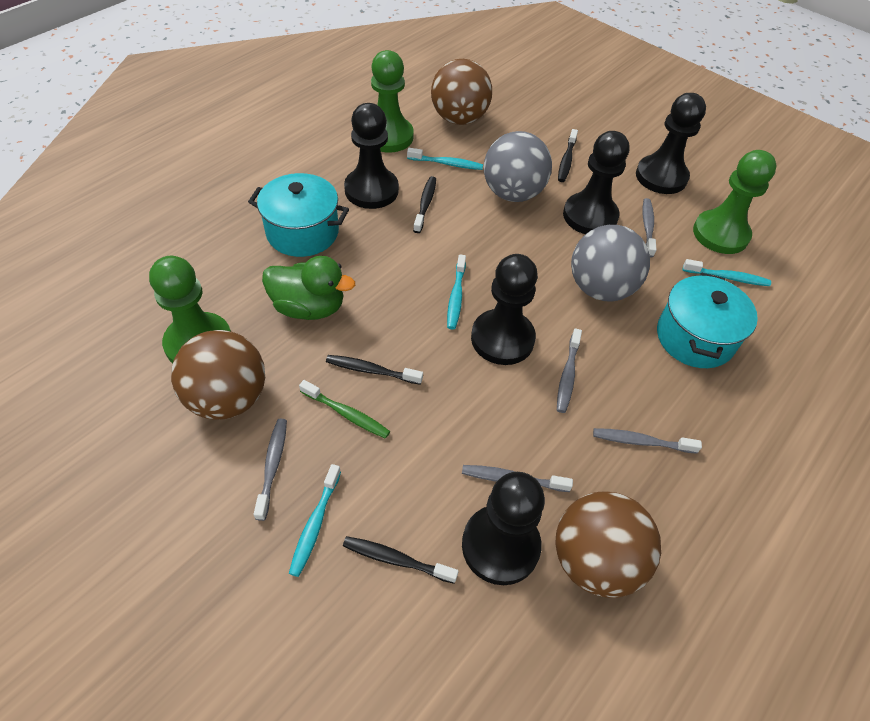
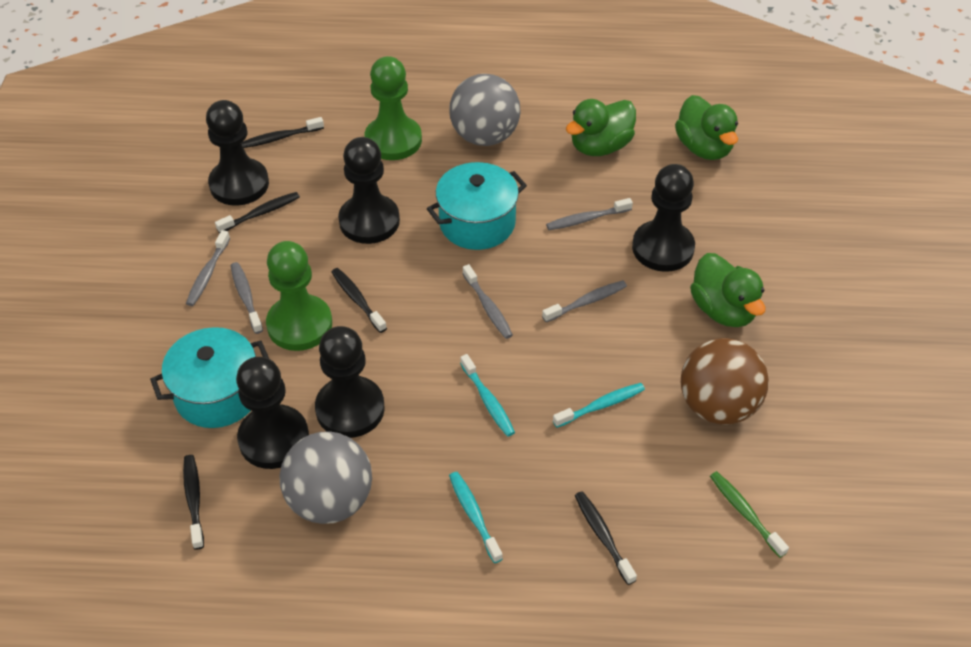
black toothbrush: [326,355,423,385] [343,536,459,584] [413,176,436,233] [558,129,578,182] = 4 -> [183,455,204,550] [215,192,300,233] [242,117,324,148] [331,268,387,333] [575,491,637,585] = 5
brown ball: [171,330,265,420] [431,59,492,125] [555,491,661,598] = 3 -> [681,338,769,425] = 1
green duck: [262,256,355,320] = 1 -> [566,99,636,156] [675,95,738,160] [690,253,766,327] = 3
green pawn: [149,256,231,363] [371,50,414,152] [693,150,777,254] = 3 -> [266,241,332,351] [364,56,422,160] = 2
turquoise toothbrush: [289,464,341,577] [407,148,483,170] [447,254,466,330] [683,259,771,286] = 4 -> [449,472,503,563] [460,354,515,437] [553,383,645,428] = 3

